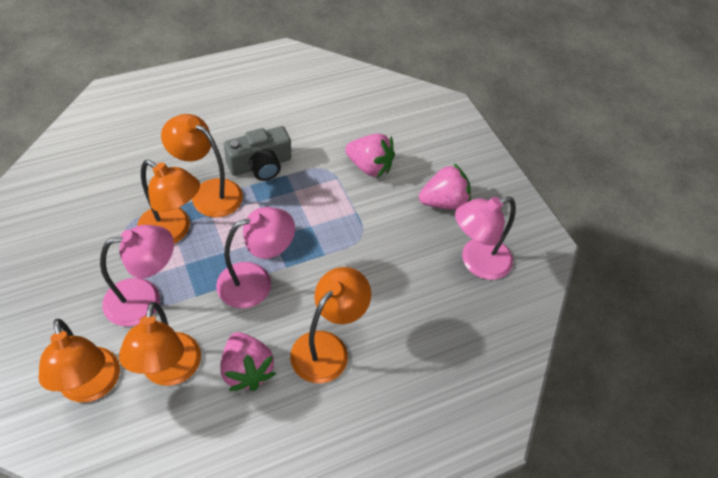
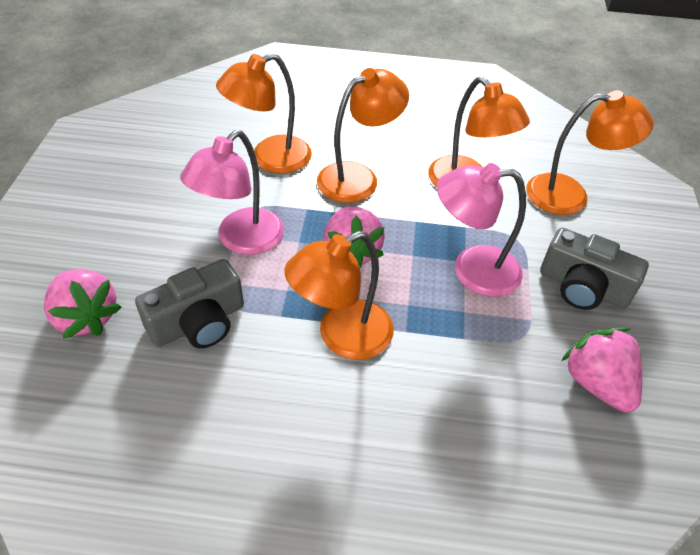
grey camera: [224,126,291,181] = 1 -> [135,259,244,348] [540,228,649,310] = 2
pink lamp: [100,225,174,327] [216,207,295,308] [455,196,516,280] = 3 -> [180,130,284,255] [437,163,526,297] = 2

